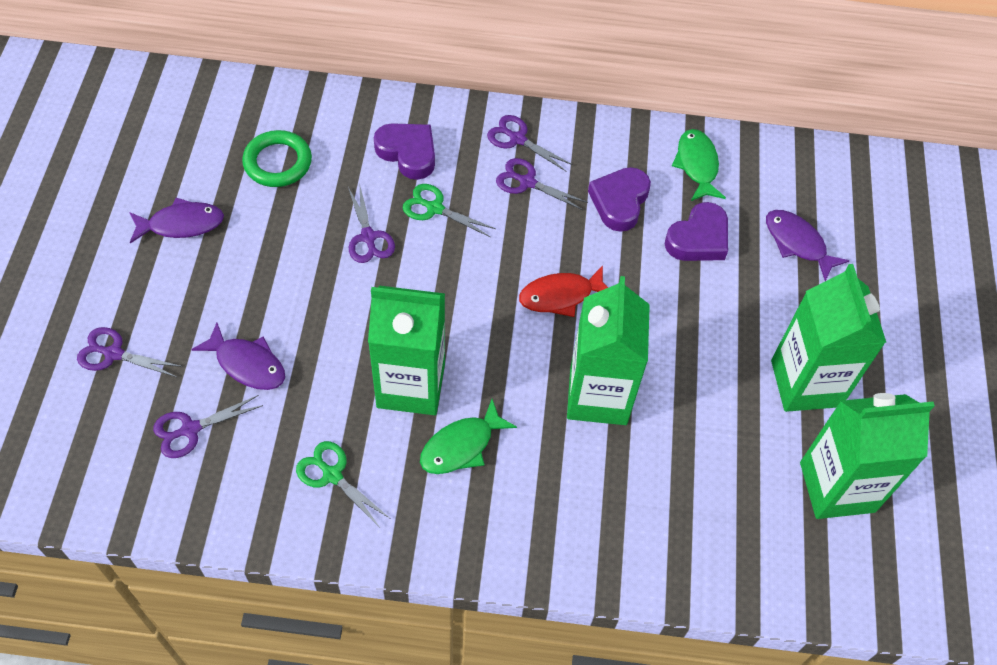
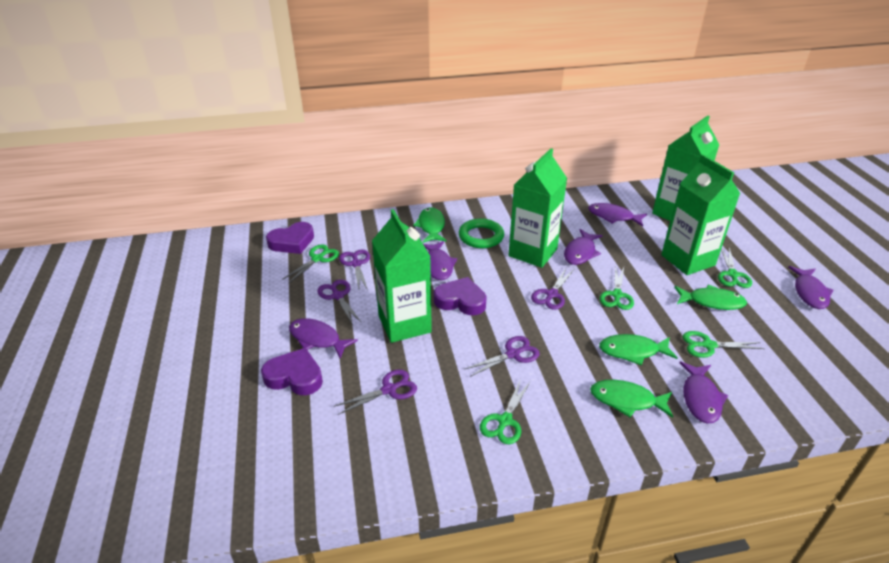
green fish: [420,399,517,474] [672,129,726,201] = 2 -> [413,207,447,243] [590,380,673,418] [599,334,677,366] [674,285,747,310] = 4
green scissors: [296,441,391,528] [403,184,496,237] = 2 -> [282,244,339,283] [480,379,531,444] [600,265,634,310] [683,331,765,358] [718,247,752,288] = 5
purple fish: [129,198,224,243] [191,323,285,390] [766,210,849,281] = 3 -> [289,318,358,358] [423,241,457,280] [564,229,603,265] [588,203,647,226] [679,362,728,424] [788,266,833,309] = 6
red fish: [519,265,608,317] = 1 -> none = 0

